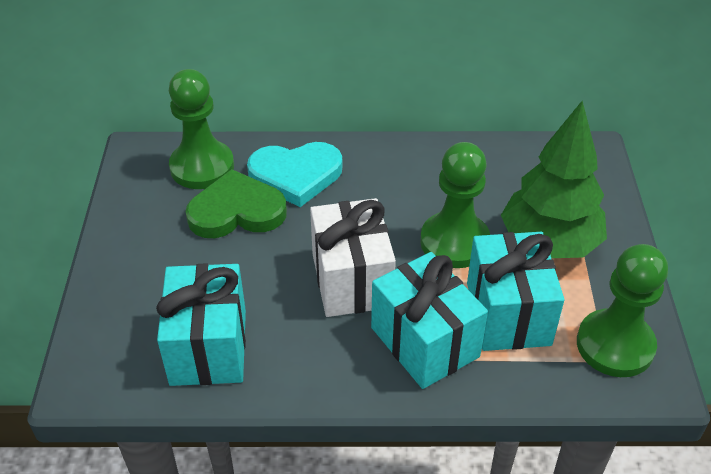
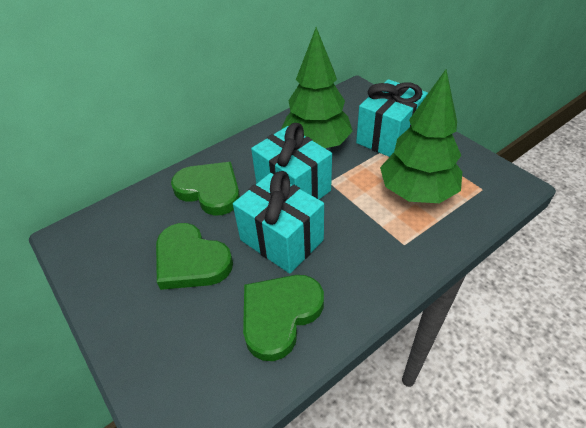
green heart: [186,169,287,238] = 1 -> [156,223,233,290] [171,162,240,216] [243,275,324,361] = 3
green pawn: [169,69,234,189] [420,142,490,268] [577,244,668,377] = 3 -> none = 0
green tree: [501,101,607,258] = 1 -> [281,27,353,148] [380,70,462,203] = 2
turquoise heart: [247,142,342,207] = 1 -> none = 0
white gift: [310,198,396,317] = 1 -> none = 0

